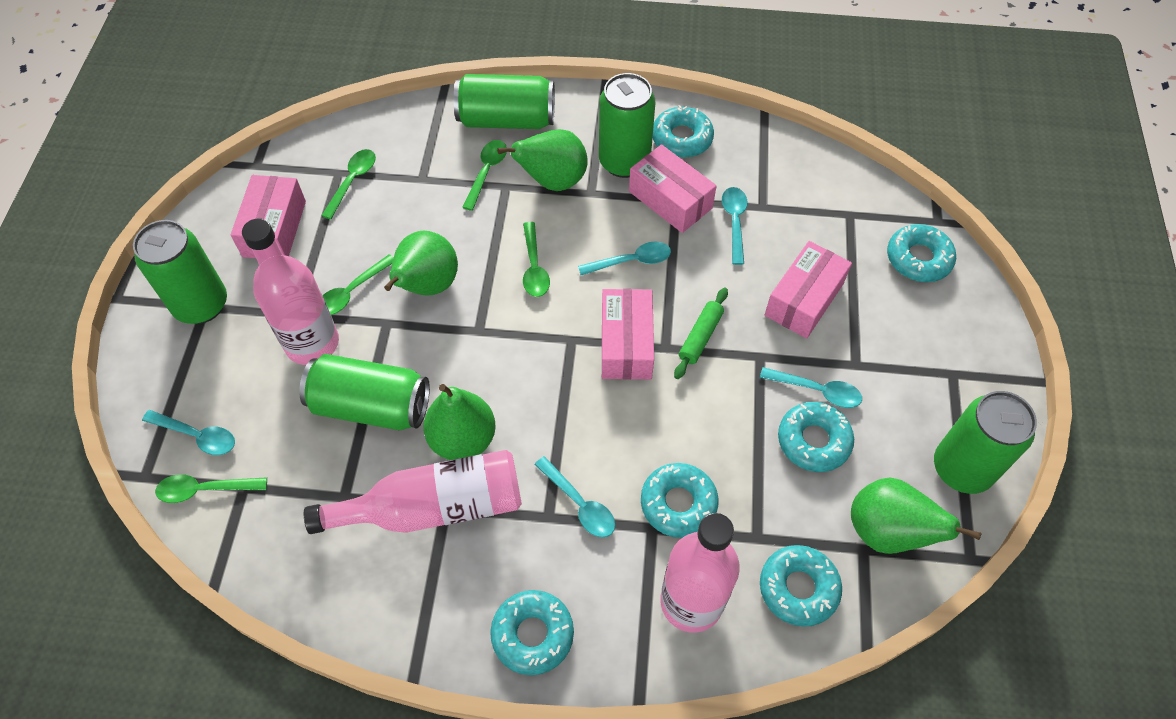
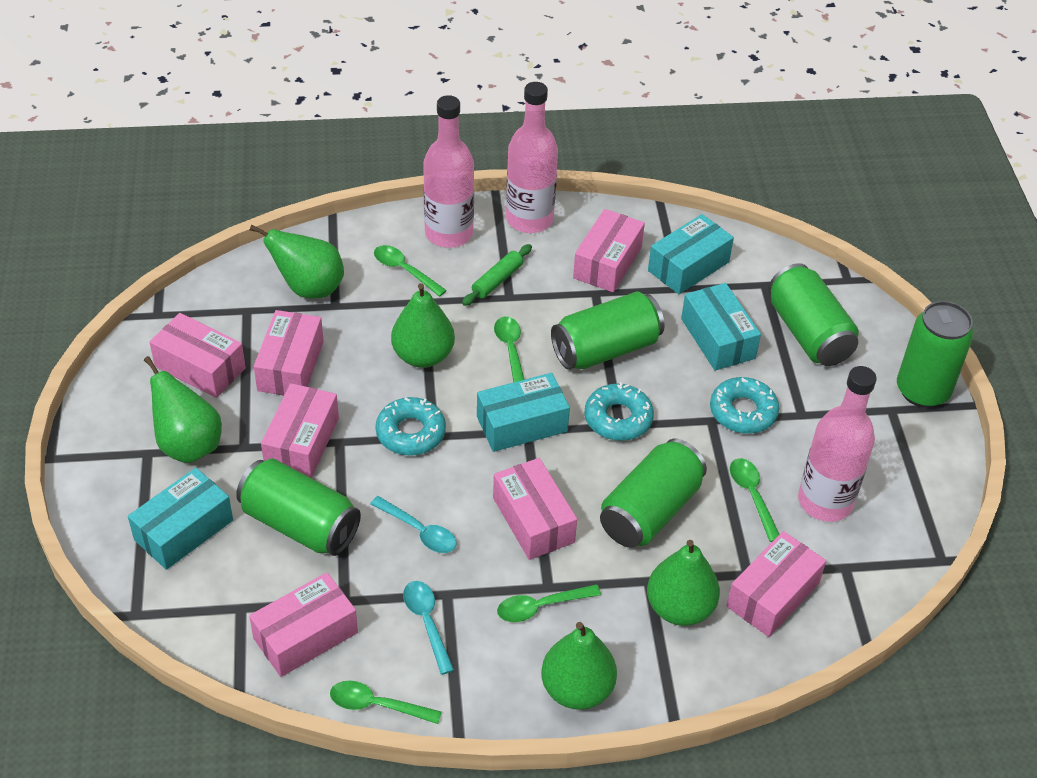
green pear: [384,230,458,296] [423,384,496,460] [497,129,588,191] [851,478,982,554] = 4 -> [144,356,222,463] [250,225,344,299] [391,283,455,368] [541,622,617,710] [647,540,720,626] = 5
pink box: [231,175,306,258] [602,289,654,380] [629,144,717,233] [765,241,852,338] = 4 -> [149,313,246,398] [249,573,358,677] [254,310,324,396] [261,383,339,478] [493,458,577,560] [573,209,645,292] [727,531,826,637] = 7
turquoise box: none = 0 -> [128,468,233,570] [477,373,570,452] [648,214,734,294] [681,283,761,371] = 4
turquoise donut: [490,590,574,675] [641,463,719,538] [653,105,714,158] [760,545,842,627] [778,402,854,472] [887,224,956,282] = 6 -> [375,397,446,456] [585,382,654,441] [710,377,779,434] = 3
turquoise spoon: [142,410,235,455] [534,456,615,537] [578,242,671,275] [722,187,748,265] [760,367,862,408] = 5 -> [370,496,457,553] [403,581,454,675] = 2

